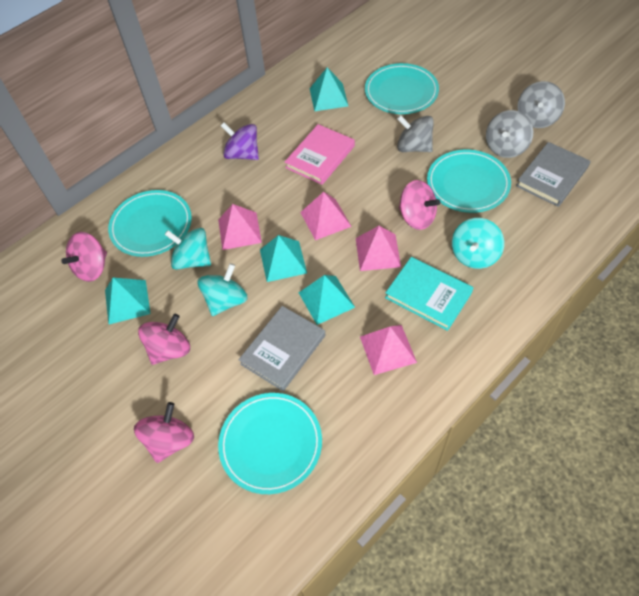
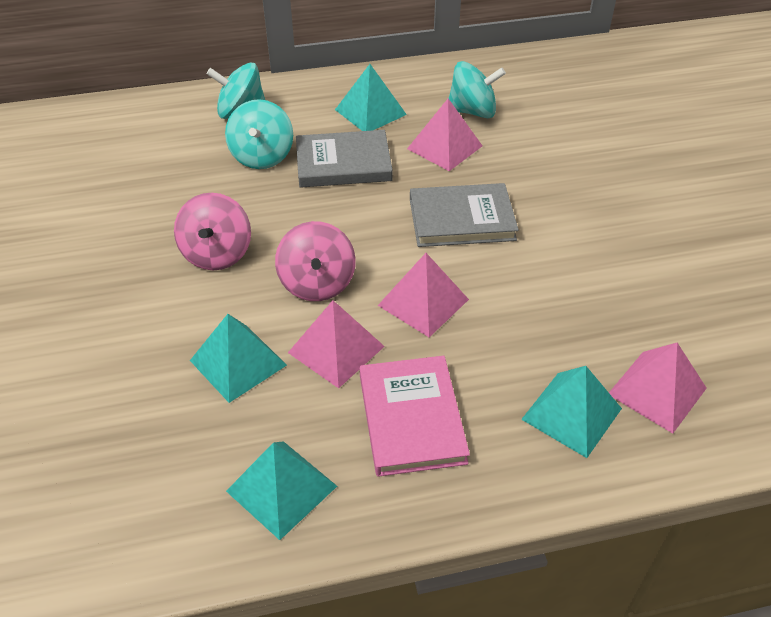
grey spinning top: [397,115,434,152] [486,110,533,158] [517,81,565,128] = 3 -> none = 0
pink spinning top: [61,232,107,282] [134,402,194,463] [138,314,190,365] [399,180,440,230] = 4 -> [174,193,251,270] [275,221,356,301] = 2
purple spinning top: [221,123,259,160] = 1 -> none = 0
turquoise book: [385,257,473,331] = 1 -> none = 0
turquoise plate: [108,190,192,257] [218,393,322,494] [365,63,439,114] [427,150,511,213] = 4 -> none = 0

